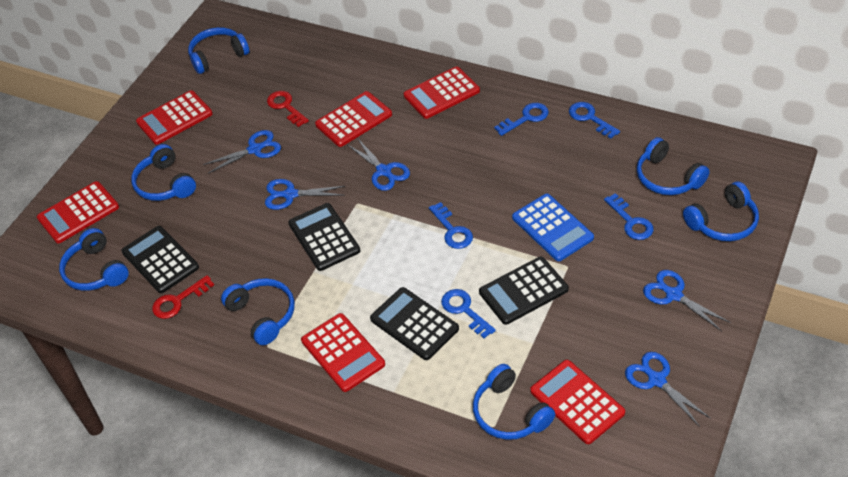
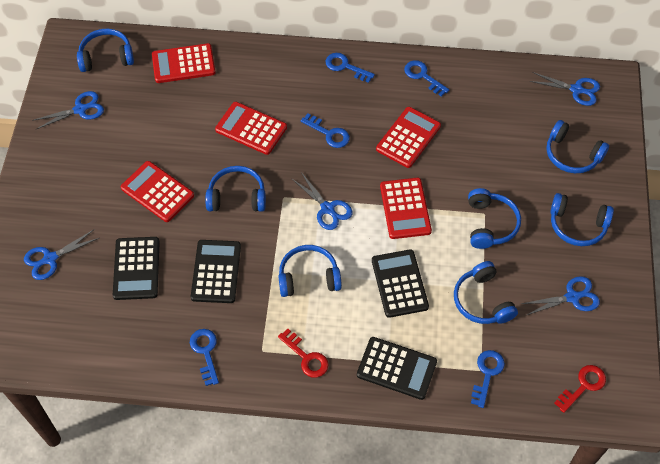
blue calculator: [512,194,594,261] = 1 -> none = 0
red calculator: [37,181,119,243] [136,90,213,145] [301,313,385,392] [315,91,392,147] [404,66,480,119] [530,360,625,444] = 6 -> [121,161,194,222] [152,43,216,83] [215,102,287,155] [376,107,441,168] [380,178,432,239] = 5

